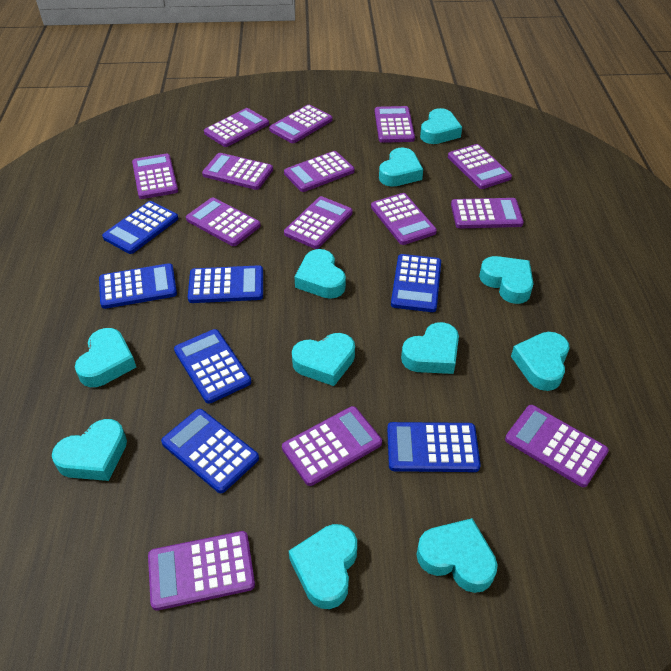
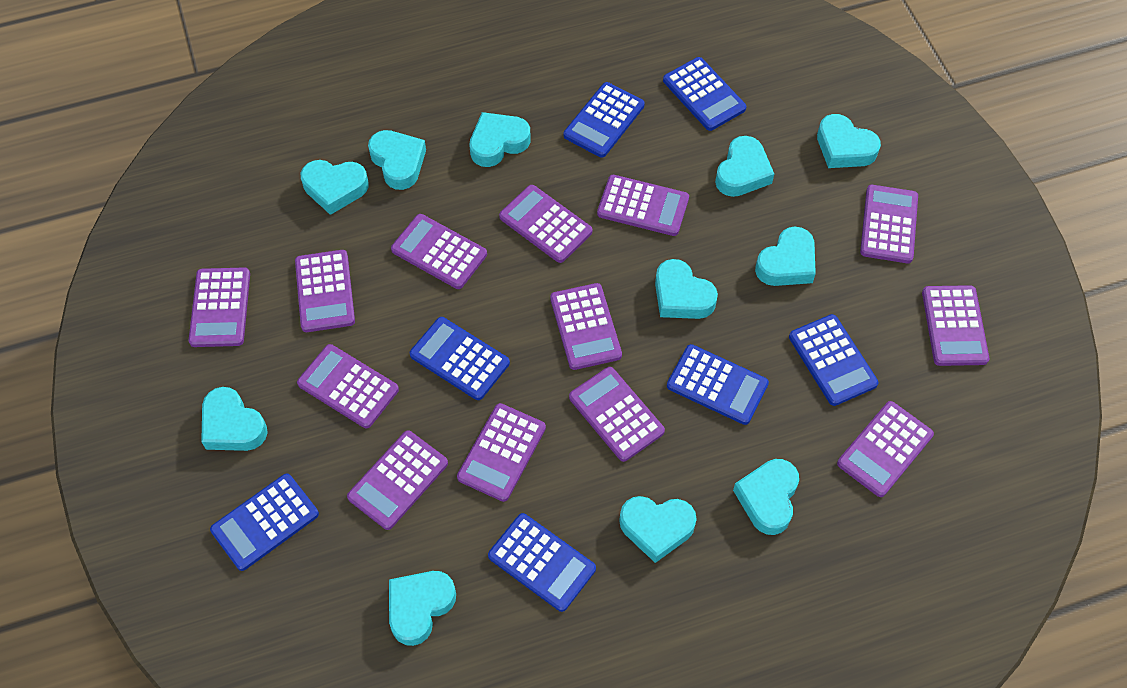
purple calculator: [132,154,178,199] [148,531,255,611] [186,197,261,246] [202,153,273,190] [204,108,269,147] [269,104,332,143] [282,406,382,486] [284,151,354,192] [284,196,352,249] [371,193,437,245] [375,106,415,143] [448,144,512,189] [451,198,524,228] [505,405,609,487] = 14 -> [189,267,250,347] [295,250,355,332] [297,344,399,428] [347,430,448,530] [391,214,487,289] [457,403,546,502] [499,185,592,263] [550,283,622,370] [569,367,665,462] [597,175,689,236] [837,401,934,497] [860,185,918,263] [922,285,989,366] = 13

